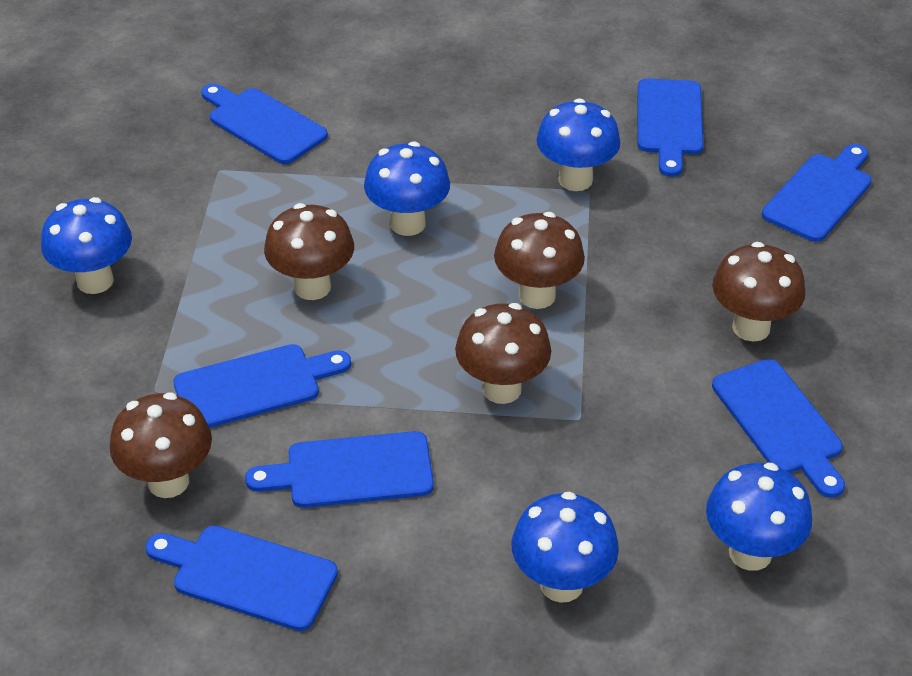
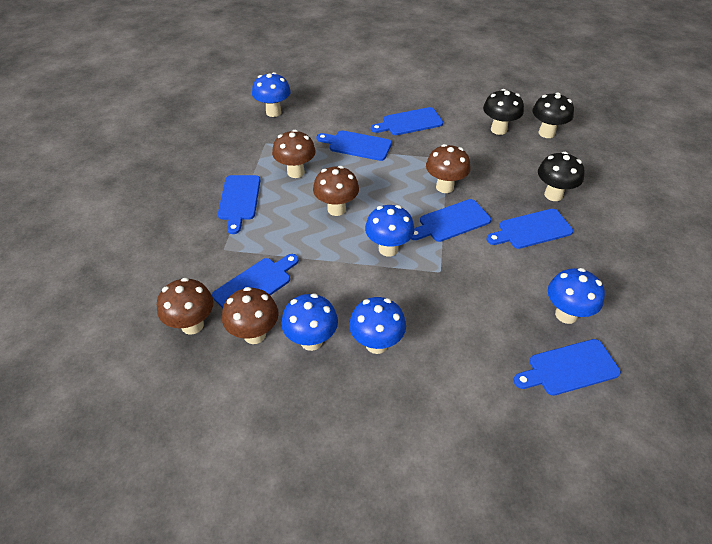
black mushroom: none = 0 -> [483,89,524,135] [532,92,574,138] [538,152,585,201] = 3

